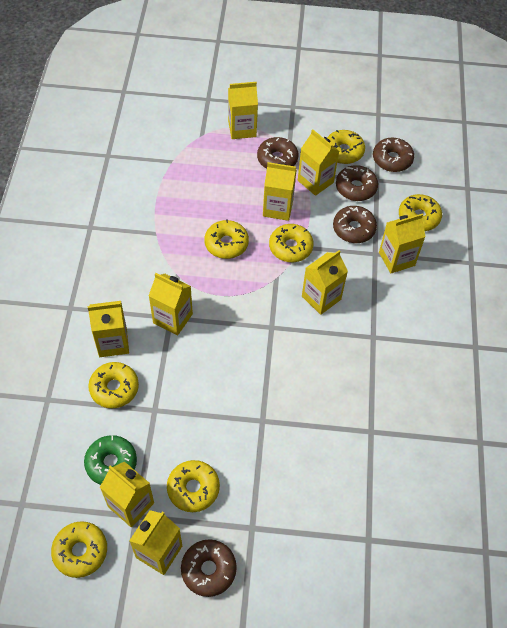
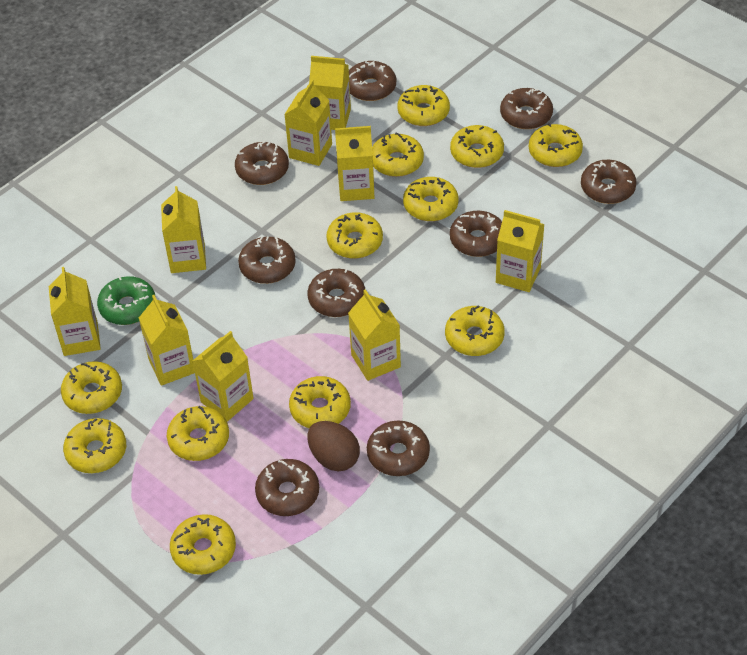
brown donut: [181,539,237,597] [257,137,299,169] [333,206,377,243] [336,165,378,201] [373,138,414,172] = 5 -> [235,141,289,185] [238,236,296,284] [255,459,319,516] [308,269,365,317] [349,61,396,101] [367,420,430,476] [450,211,502,257] [500,88,553,129] [581,160,637,204] = 9
brown egg: none = 0 -> [307,421,360,472] = 1
yellow donut: [51,521,107,578] [88,362,139,408] [167,460,220,512] [204,219,249,259] [269,224,314,262] [327,130,365,164] [399,194,442,231] = 7 -> [61,361,122,414] [63,418,126,473] [167,406,229,461] [170,514,236,575] [289,376,351,428] [326,212,383,259] [372,133,424,177] [397,85,450,126] [403,177,458,221] [445,305,505,356] [450,125,504,168] [529,123,583,167] = 12

